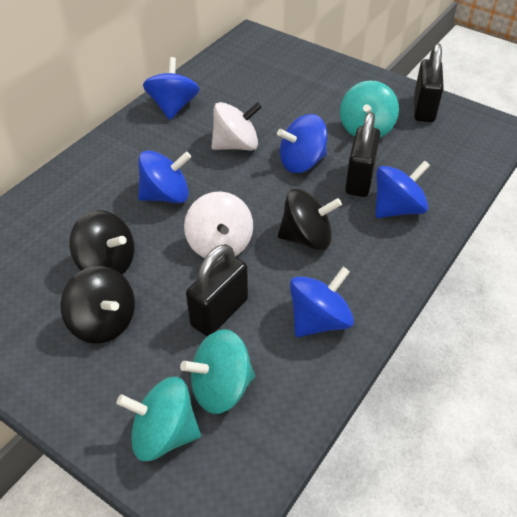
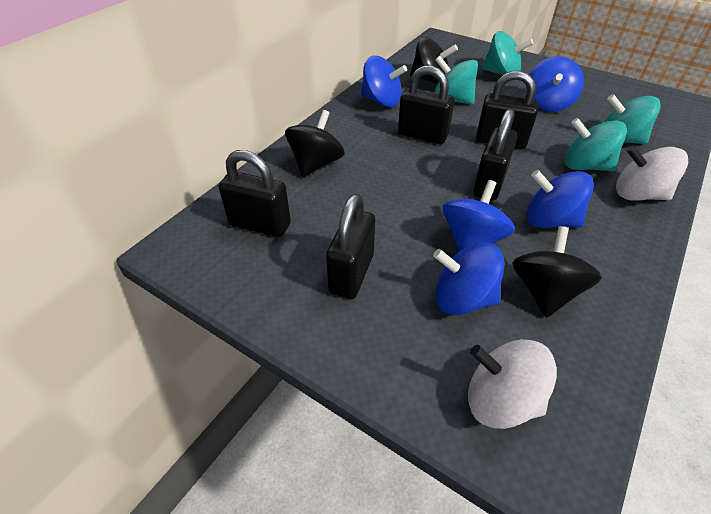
black padlock: [186,244,248,336] [345,112,380,197] [414,44,444,122] = 3 -> [219,150,291,237] [326,194,375,299] [398,65,454,144] [473,109,517,201] [476,71,538,149] = 5
turquoise spinning top: [116,377,201,461] [180,329,255,414] [340,80,399,138] = 3 -> [434,56,478,105] [482,31,533,75] [565,118,627,171] [604,94,661,144] = 4

